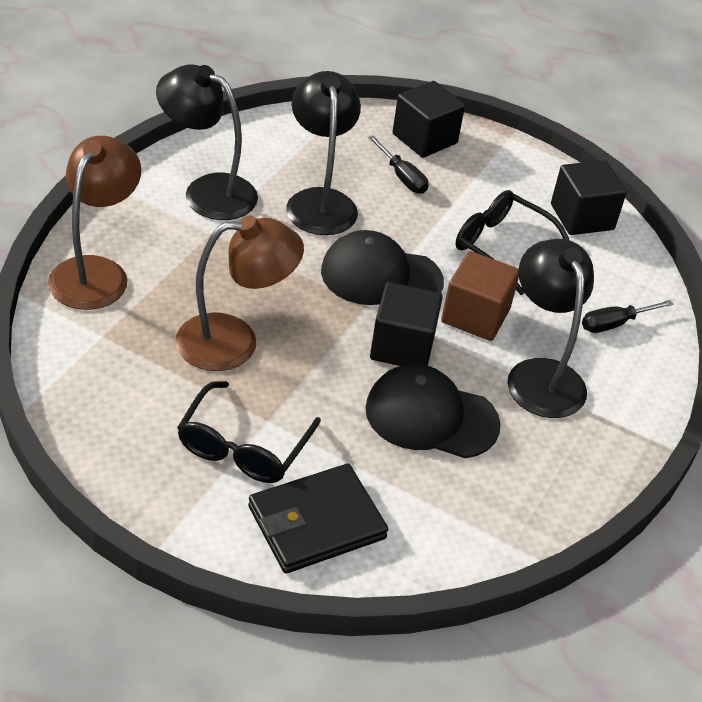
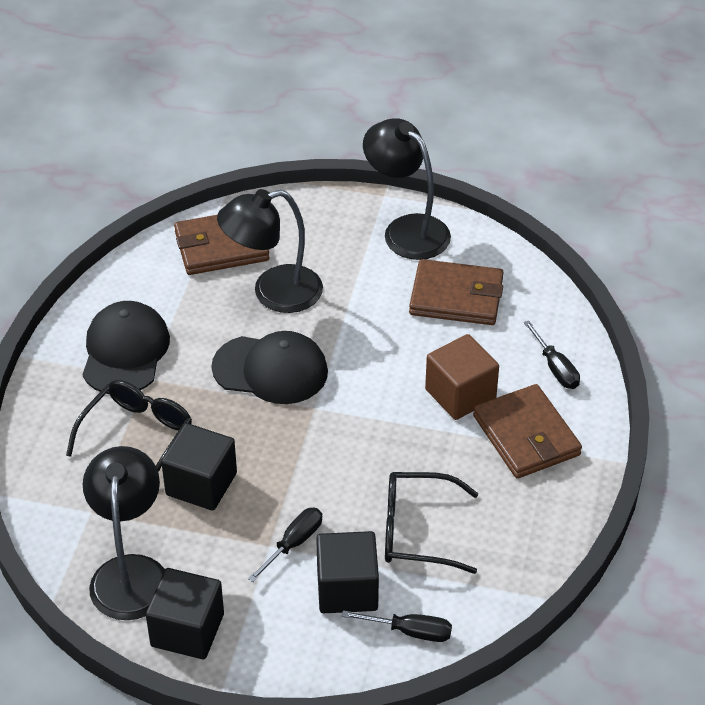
black screwdriver: [368,136,428,194] [582,300,674,333] = 2 -> [248,508,322,582] [342,610,452,642] [524,320,580,389] = 3
black wallet: [248,464,388,573] = 1 -> none = 0
brown lamp: [48,136,141,310] [175,216,304,371] = 2 -> none = 0
brown wallet: none = 0 -> [174,215,270,275] [409,259,504,325] [473,384,582,479] = 3

